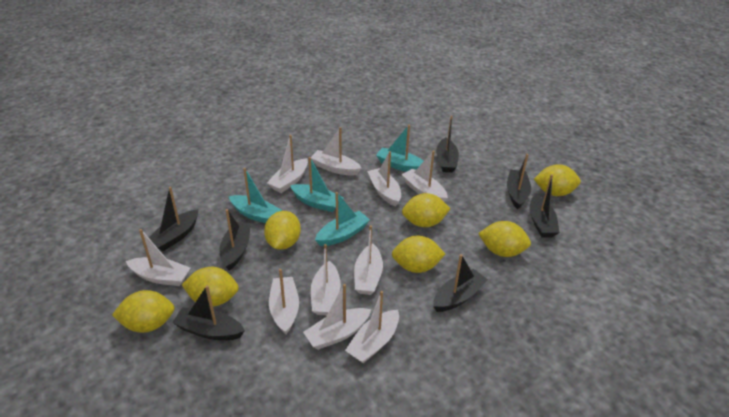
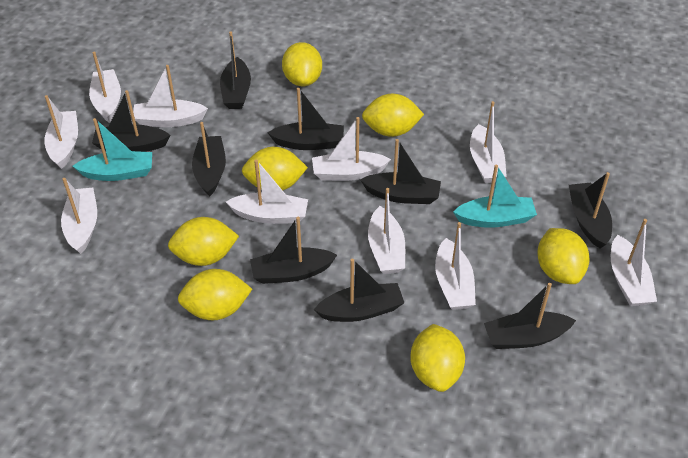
black boat: [149,187,198,251] [172,285,245,340] [220,209,251,270] [433,254,488,312] [436,116,459,173] [507,154,531,210] [530,174,560,238] = 7 -> [92,90,170,152] [192,122,226,197] [220,31,251,109] [250,217,337,284] [267,88,344,150] [314,259,404,322] [360,139,441,204] [484,283,576,349] [569,172,612,248] = 9
turquoise boat: [229,168,282,223] [290,157,343,212] [315,192,370,246] [376,125,424,172] = 4 -> [73,118,152,181] [453,164,537,228] = 2

